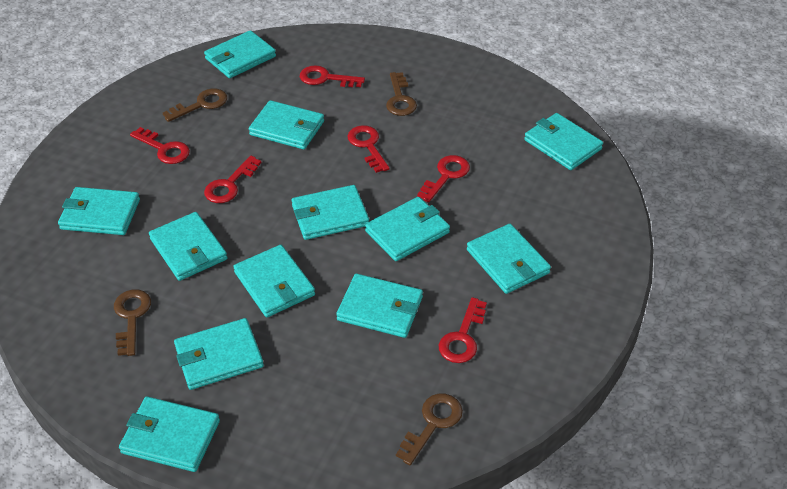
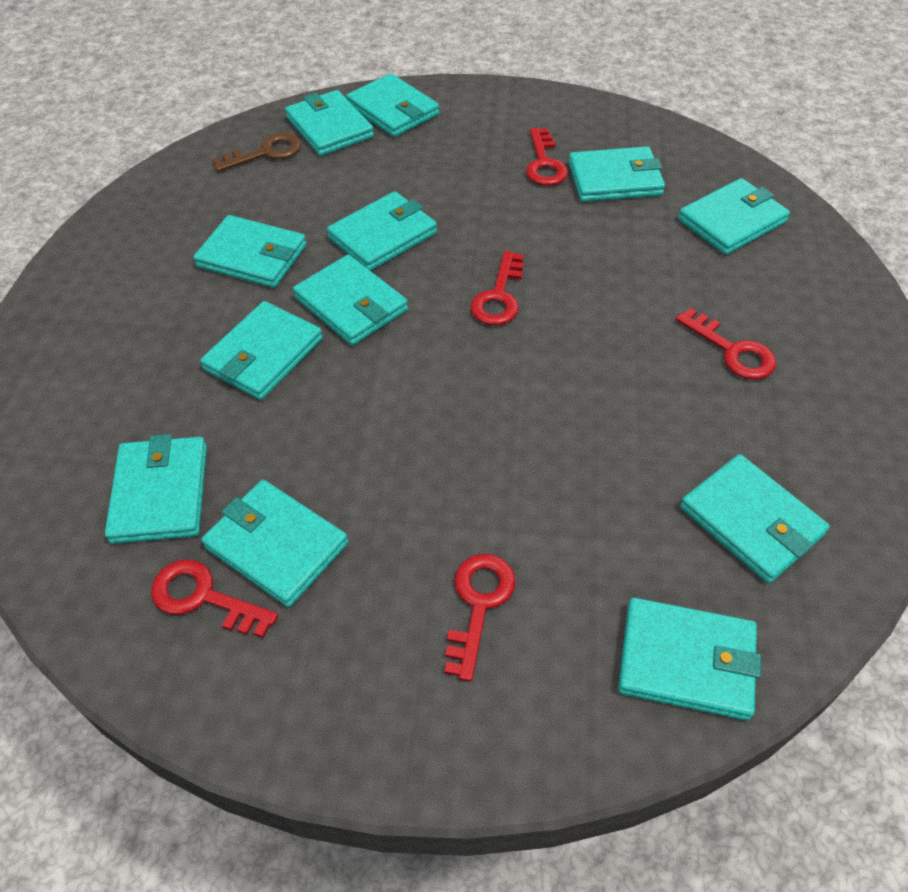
brown key: [114,289,151,356] [163,89,227,122] [386,72,417,116] [396,394,463,465] = 4 -> [212,133,301,172] = 1
red key: [130,127,190,164] [204,156,261,203] [300,65,365,87] [347,125,390,173] [417,155,470,202] [439,297,487,363] = 6 -> [151,560,278,638] [444,554,516,682] [470,251,524,325] [526,128,568,186] [675,308,776,380] = 5

